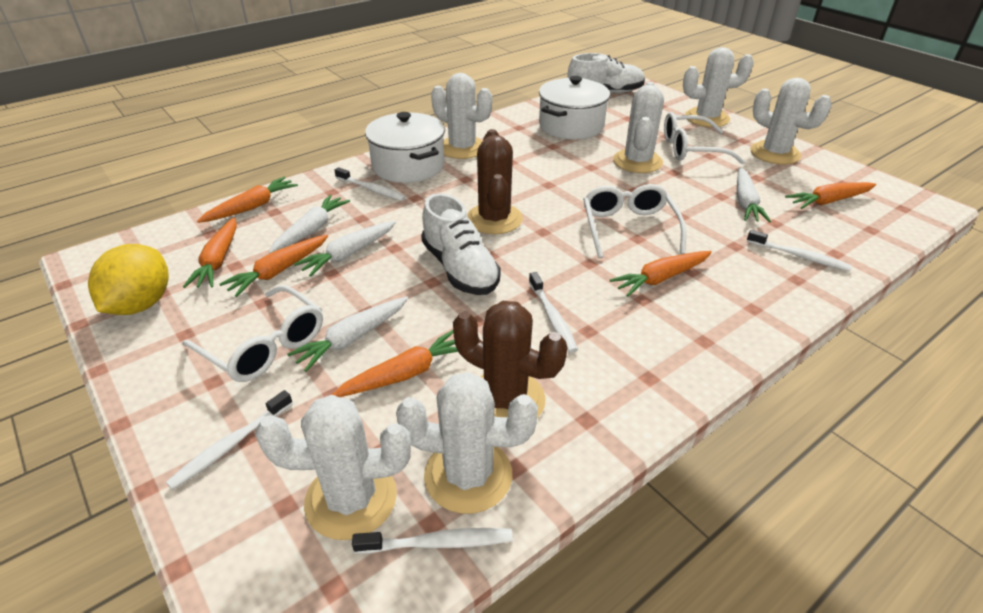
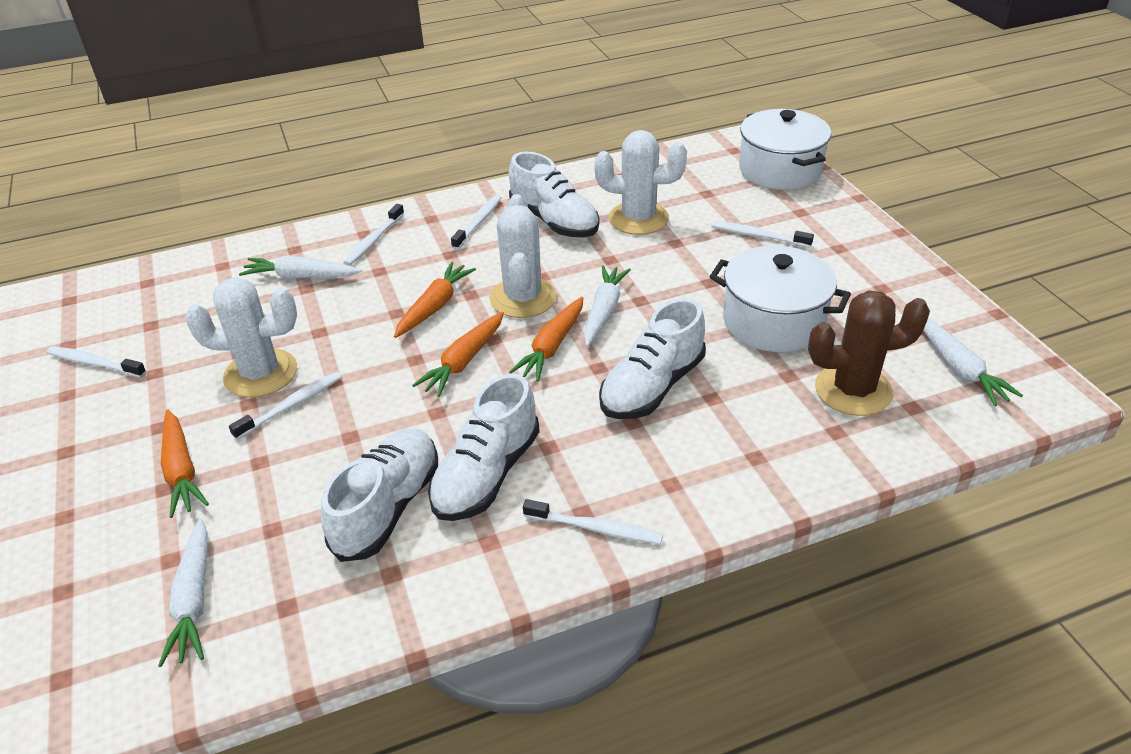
brown cactus: [453,301,567,418] [467,129,523,234] = 2 -> [808,290,930,416] = 1
orange carrot: [183,217,237,288] [197,177,298,223] [220,235,328,297] [332,330,458,397] [610,251,712,297] [785,182,876,209] = 6 -> [161,409,209,518] [394,262,476,338] [412,312,504,397] [509,297,583,382] = 4
white cactus: [255,395,411,540] [396,372,538,514] [431,73,492,159] [613,82,664,173] [683,47,754,127] [750,78,832,165] = 6 -> [185,277,297,398] [489,194,556,318] [594,130,687,235] = 3
white glasses: [182,285,323,382] [583,184,686,258] [664,112,745,164] = 3 -> none = 0
white shoe: [421,193,501,295] [568,53,645,93] = 2 -> [321,428,438,562] [428,374,540,521] [509,152,599,237] [599,298,706,419] = 4
white toothbrush: [166,390,293,490] [334,167,406,201] [352,528,513,554] [529,272,578,353] [747,230,852,271] = 5 -> [47,346,146,378] [229,371,342,440] [343,204,404,266] [451,195,502,250] [523,499,663,544] [711,221,814,247] = 6
yellow lemon: [88,244,169,315] = 1 -> none = 0

